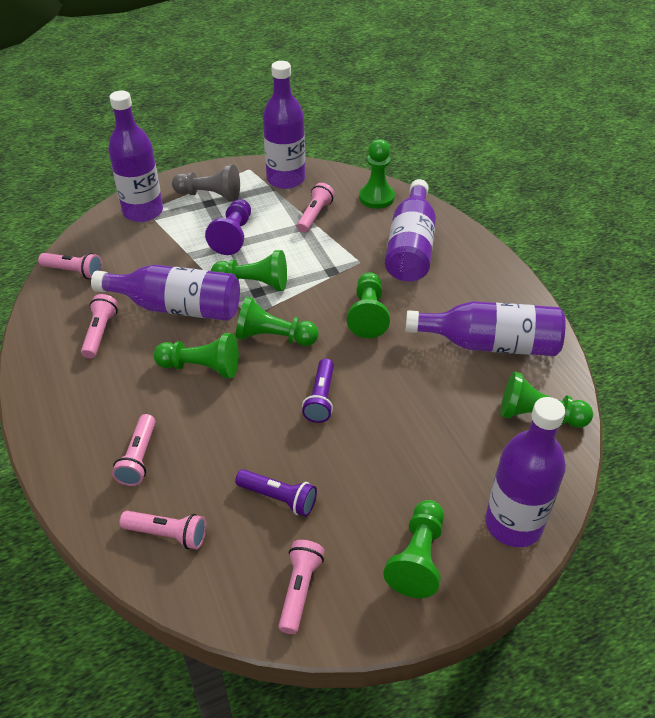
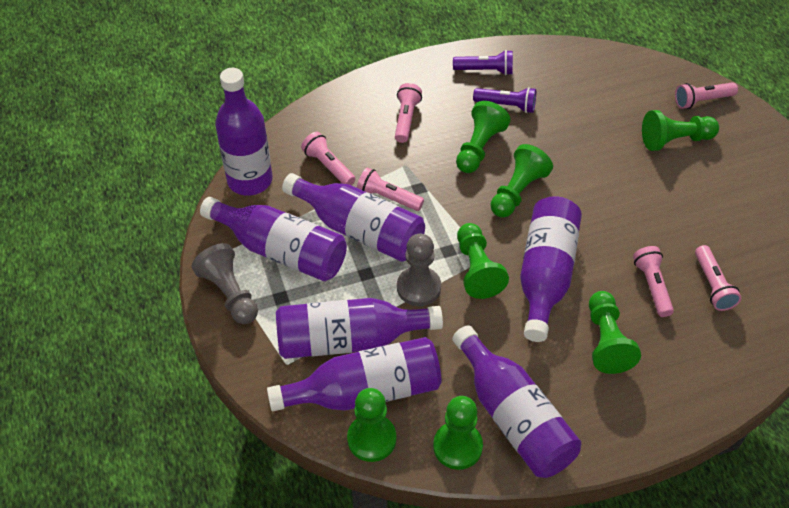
grey pawn: [172,165,240,201] = 1 -> [192,243,258,324] [397,234,441,306] = 2
purple bottle: [91,265,240,321] [108,91,163,222] [263,61,305,189] [385,179,436,282] [405,301,566,356] [485,397,566,547] = 6 -> [200,197,347,281] [215,68,273,196] [267,337,442,411] [276,298,443,359] [282,173,425,262] [452,325,581,478] [520,196,582,342] = 7
purple pawn: [205,199,251,255] = 1 -> none = 0

